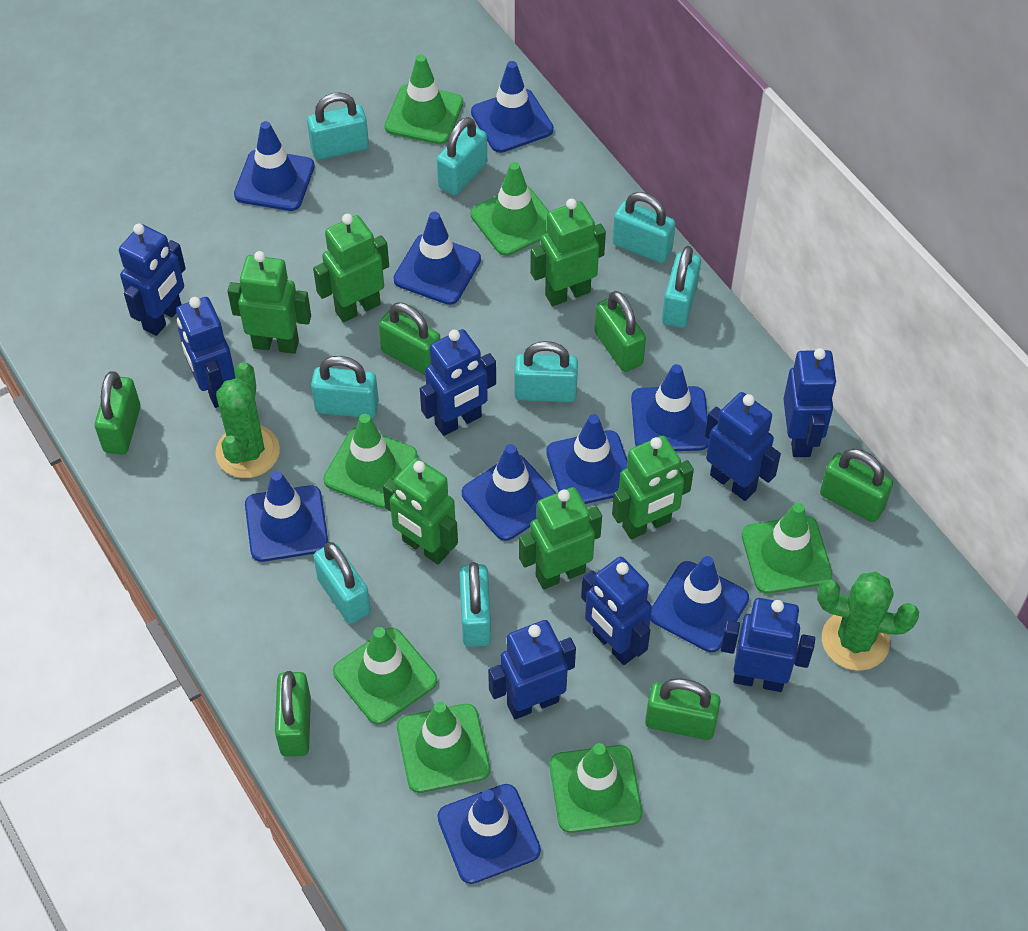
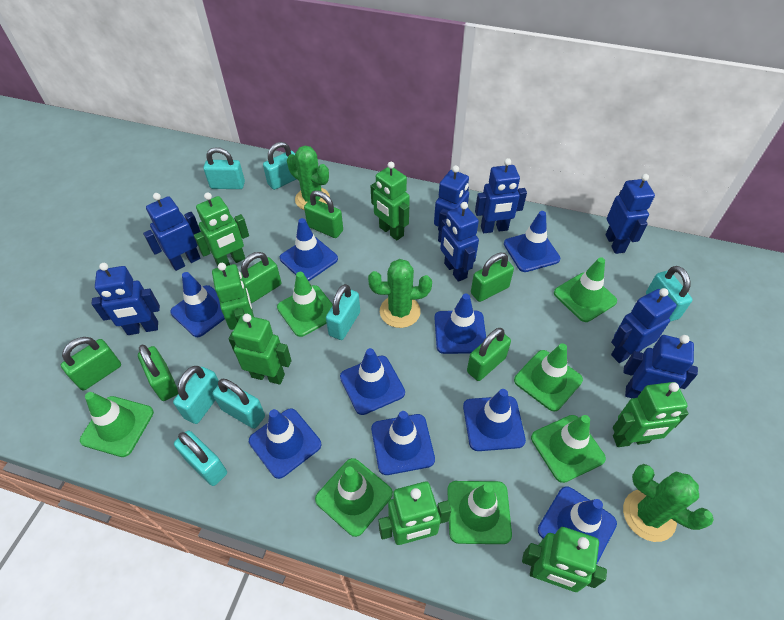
green cactus: [215,362,280,478] [817,571,919,671] = 2 -> [287,146,330,210] [368,259,432,328] [623,464,714,542] = 3
green robot: [227,251,311,354] [313,214,389,323] [383,458,458,565] [519,487,602,589] [530,199,606,306] [612,436,694,539] = 6 -> [194,192,249,266] [212,263,254,330] [229,314,291,385] [371,162,410,240] [378,482,451,545] [522,527,607,592] [613,382,689,447] = 7
turquoise padlock: [307,92,369,160] [311,356,379,418] [313,542,371,624] [437,117,487,196] [459,562,491,647] [514,341,578,402] [612,192,676,263] [662,246,701,328] = 8 -> [173,366,219,424] [174,431,227,486] [204,147,245,189] [212,379,265,429] [263,142,297,190] [326,284,360,340] [646,266,693,322] = 7

